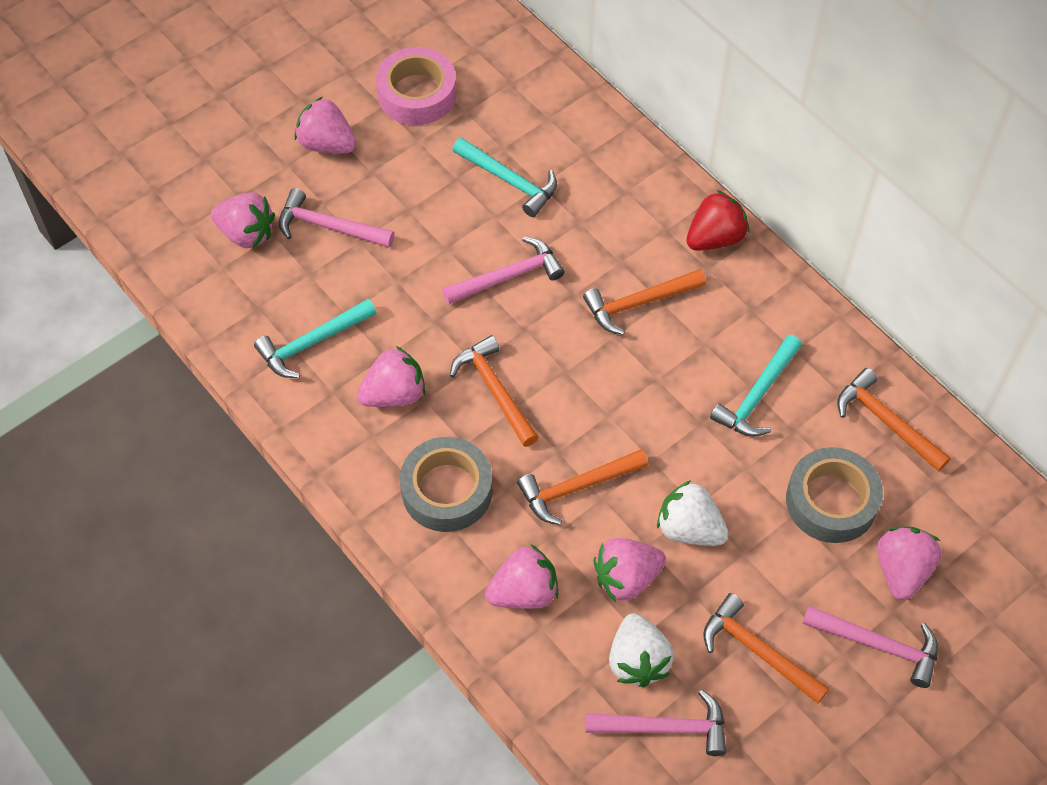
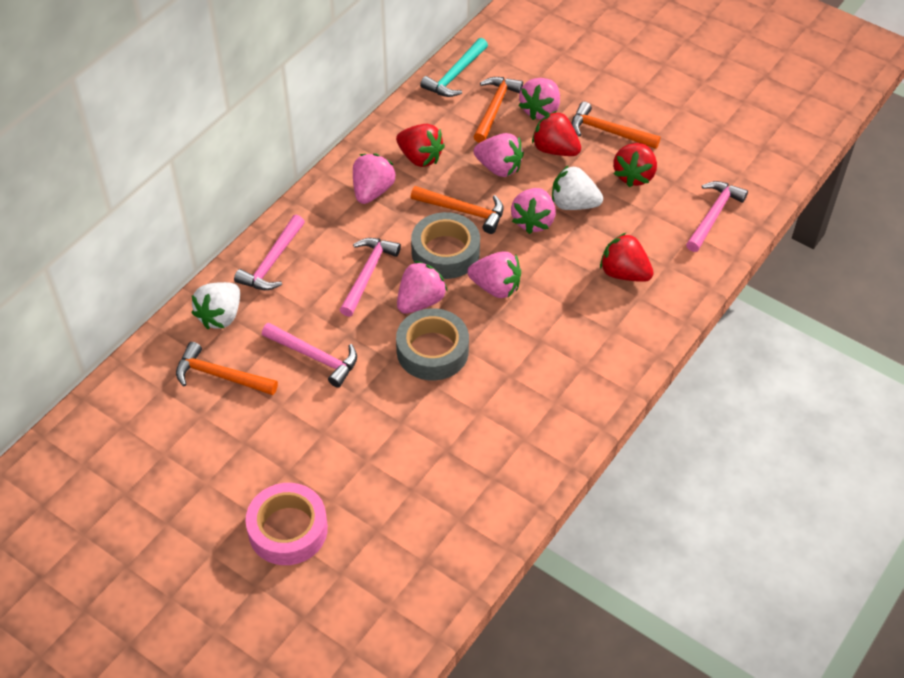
orange hammer: [450,335,539,447] [517,449,648,525] [583,269,706,335] [703,593,829,704] [837,368,951,472] = 5 -> [176,342,278,395] [411,186,504,234] [473,77,523,143] [571,102,661,149] = 4
red strawberry: [686,190,749,251] = 1 -> [396,124,445,167] [532,111,581,156] [600,233,654,282] [613,143,657,187] = 4
turquoise hammer: [254,299,377,378] [452,137,557,217] [710,335,802,437] = 3 -> [420,38,488,97] = 1

